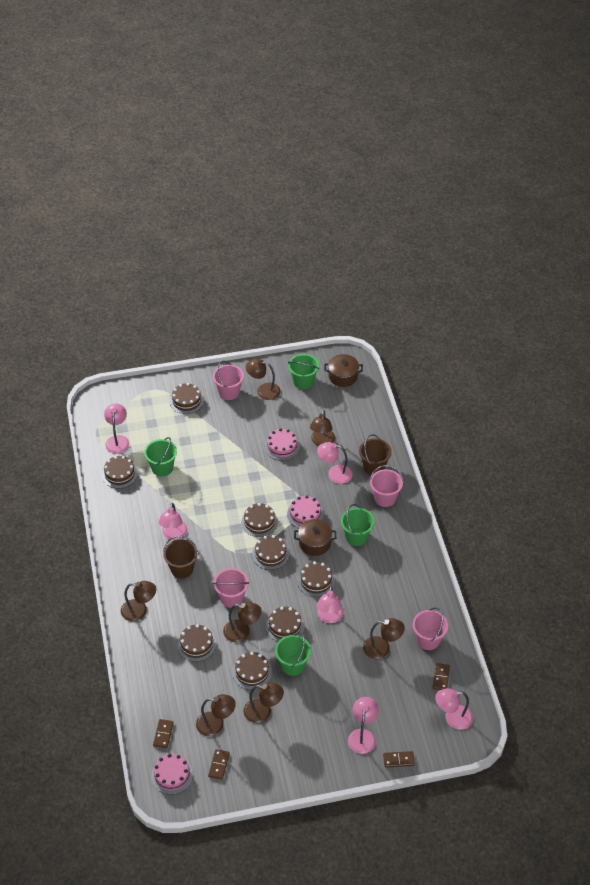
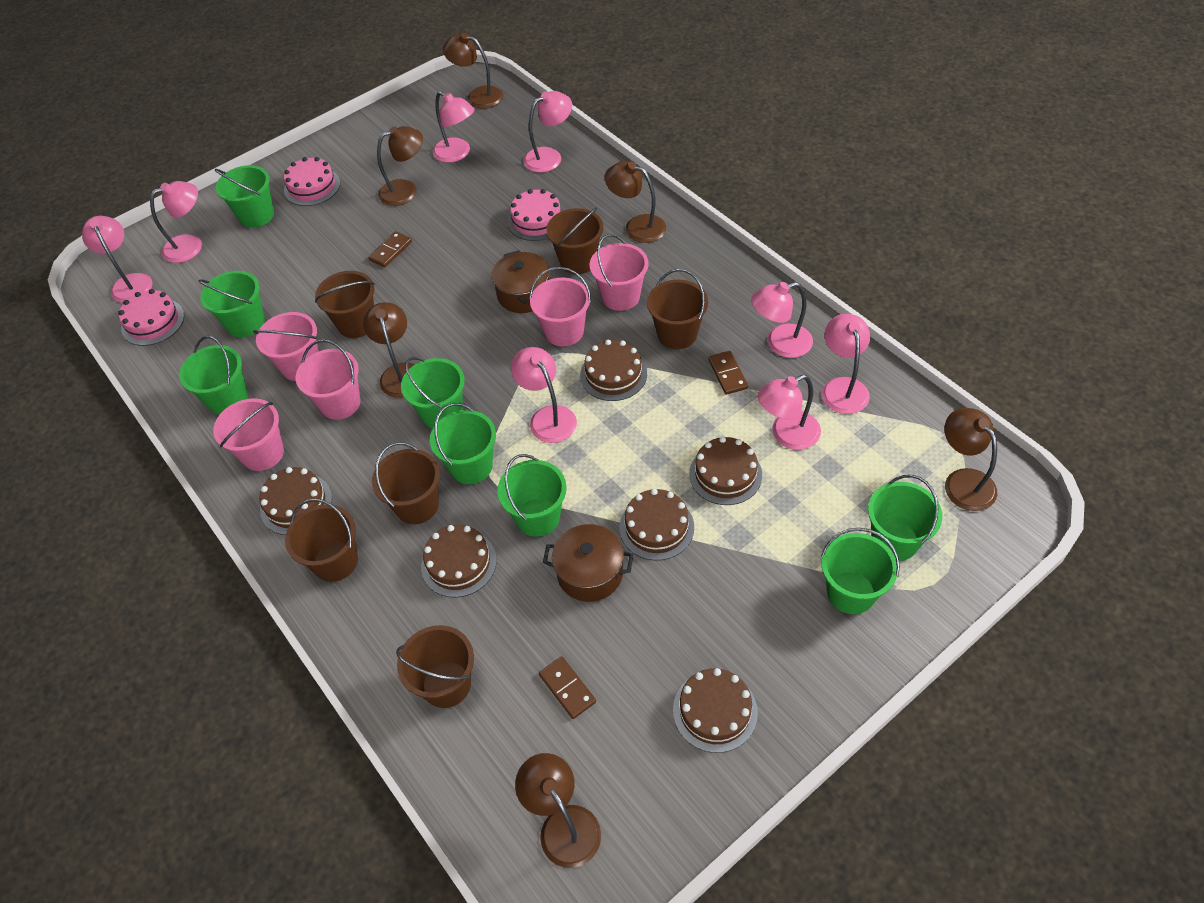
brown bucket: [163,536,198,578] [359,434,392,475] = 2 -> [285,498,358,582] [315,271,375,338] [372,442,440,524] [396,625,474,708] [546,207,603,274] [647,269,708,349] = 6
brown cake: [102,456,138,488] [170,383,204,414] [177,624,216,662] [232,652,272,690] [241,503,278,537] [252,535,290,570] [266,607,304,642] [297,561,335,597] = 8 -> [259,467,332,535] [421,525,497,598] [580,340,647,401] [620,489,694,560] [673,668,758,753] [689,436,762,505] = 6
brown domino: [153,719,174,748] [208,749,230,780] [383,751,415,768] [433,663,450,690] = 4 -> [368,231,412,267] [539,656,596,719] [708,351,748,395] = 3
brown lamp: [121,581,156,621] [196,694,236,736] [223,602,262,642] [244,682,284,723] [246,359,281,400] [310,410,335,446] [363,618,405,659] = 7 -> [363,302,415,398] [377,126,423,206] [443,33,503,109] [515,753,601,868] [605,161,666,243] [945,408,997,511] = 6
green bucket: [144,437,177,476] [275,633,311,676] [288,354,319,389] [341,504,375,546] = 4 -> [179,336,248,415] [198,271,265,337] [215,165,274,227] [401,357,465,429] [430,403,496,484] [497,454,567,537] [821,528,900,614] [868,475,942,561] = 8
pink bucket: [213,361,244,400] [213,568,249,608] [370,465,404,507] [413,607,448,650] = 4 -> [213,398,284,471] [253,312,319,381] [296,339,361,420] [529,267,591,347] [590,234,649,311] = 5
pink lamp: [104,403,129,454] [158,503,188,540] [317,442,353,484] [317,586,343,623] [348,697,379,754] [435,688,473,730] = 6 -> [82,216,153,303] [150,181,202,263] [433,91,475,163] [511,347,577,443] [523,91,572,172] [751,282,813,358] [757,375,821,450] [822,314,870,414] = 8

